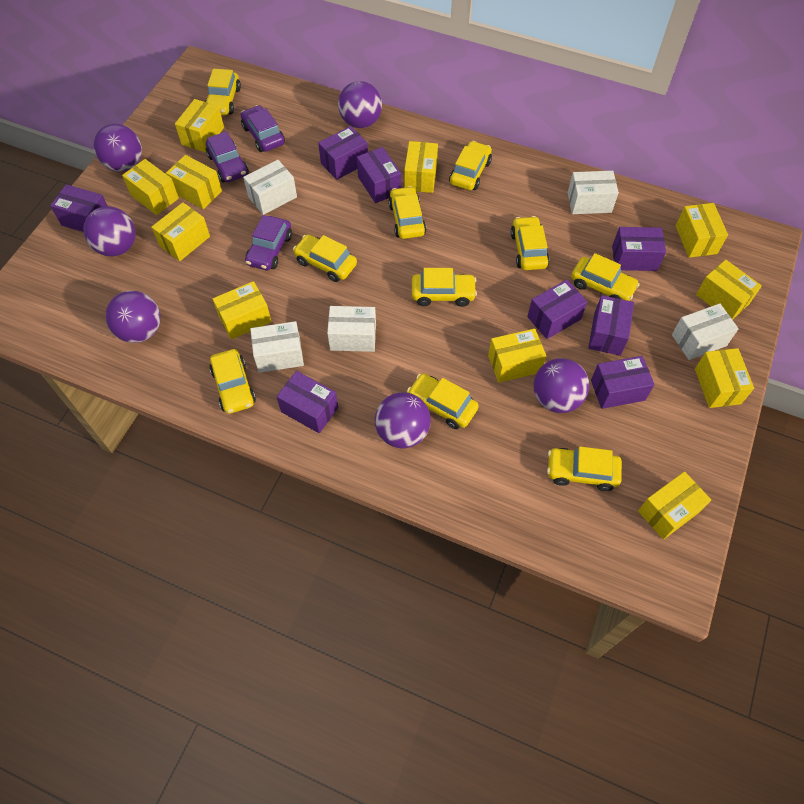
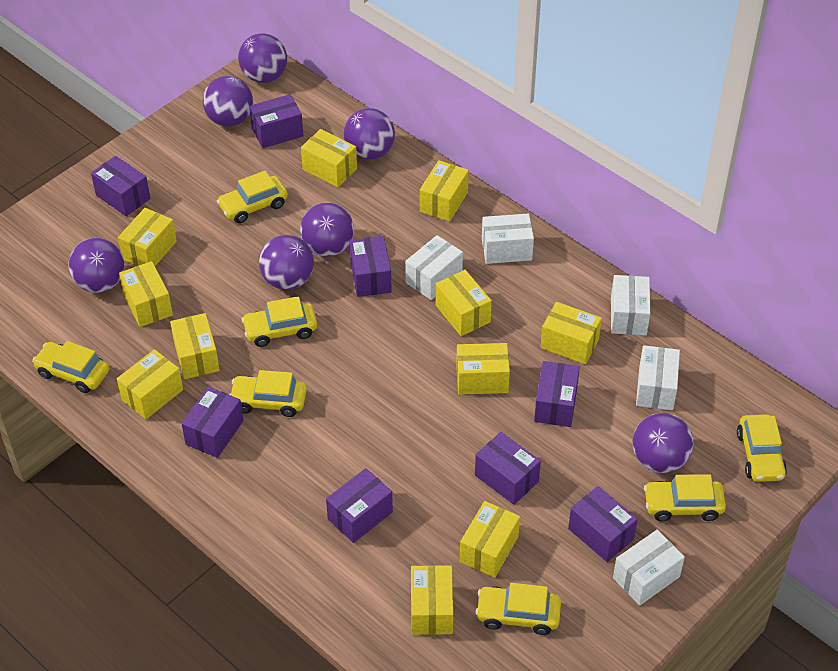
purple ball: [83,206,136,256] [93,124,142,172] [105,291,161,343] [338,81,382,128] [375,392,431,448] [534,358,589,413] = 6 -> [69,238,125,293] [203,76,253,127] [238,33,287,83] [259,235,314,290] [300,202,354,257] [344,108,395,160] [633,413,693,473] = 7
purple car: [206,131,249,183] [241,105,285,152] [245,215,292,270] = 3 -> none = 0
yellow car: [205,69,241,115] [209,349,256,414] [293,234,357,282] [388,186,426,239] [407,373,479,429] [412,268,477,307] [449,141,492,190] [510,216,549,270] [547,446,622,491] [571,253,640,301] = 10 -> [32,341,109,393] [217,171,288,223] [229,370,307,417] [242,296,317,347] [476,583,561,635] [644,474,726,522] [737,414,787,482] = 7

